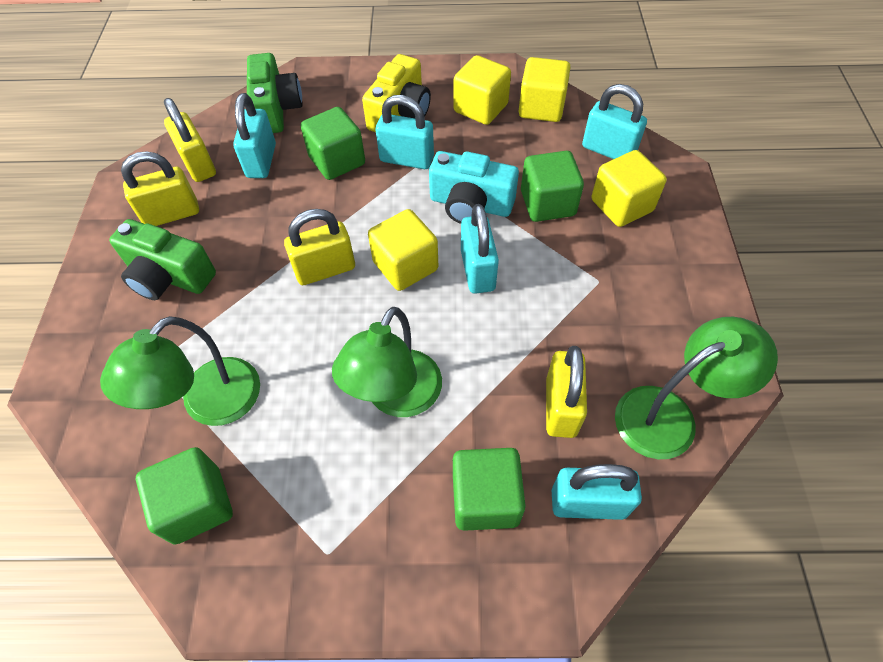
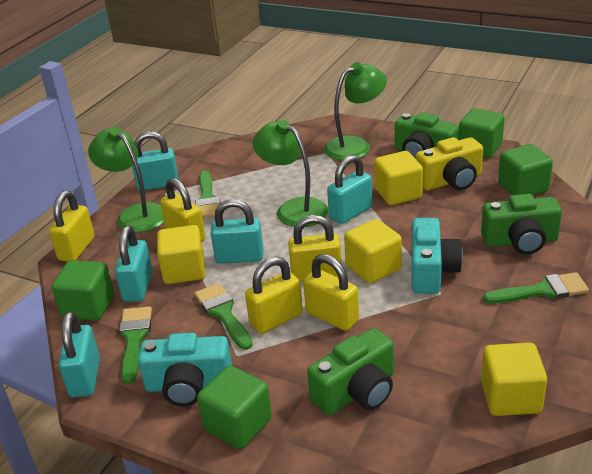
green brush: none = 0 -> [119,306,152,384] [195,171,221,218] [195,283,253,350] [483,272,589,303] = 4
green camera: [109,219,216,300] [247,53,303,133] = 2 -> [307,328,394,415] [395,112,459,159] [481,194,562,254] = 3
turquoise camera: [429,151,519,224] = 1 -> [138,333,232,406] [412,218,463,294] = 2
yellow padlock: [121,151,199,226] [164,98,216,182] [284,209,355,285] [546,346,587,438] = 4 -> [49,191,95,262] [160,178,205,241] [245,256,303,334] [288,215,342,282] [303,254,359,331] = 5

